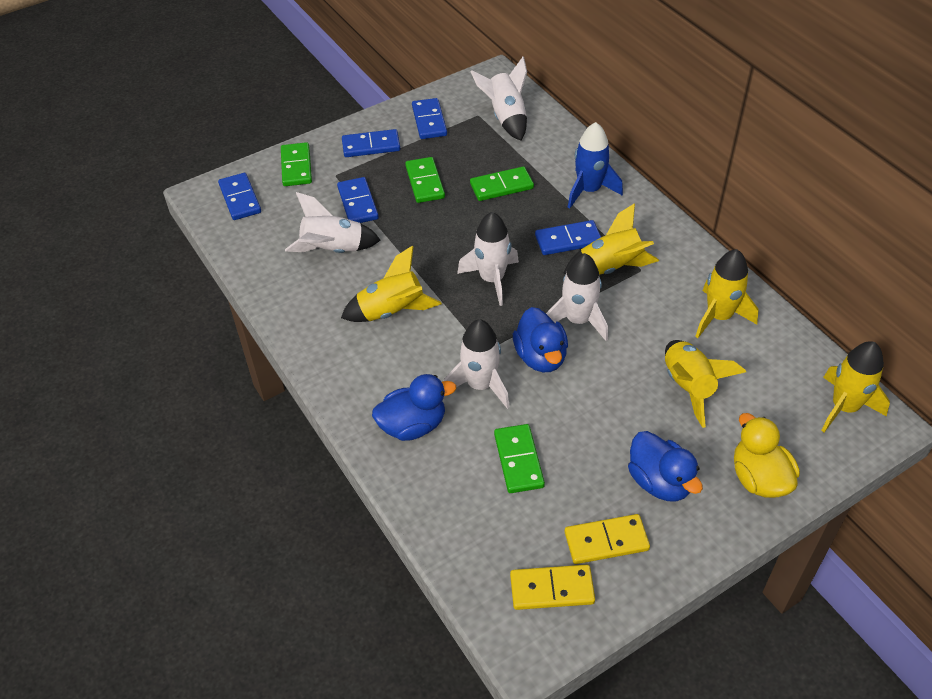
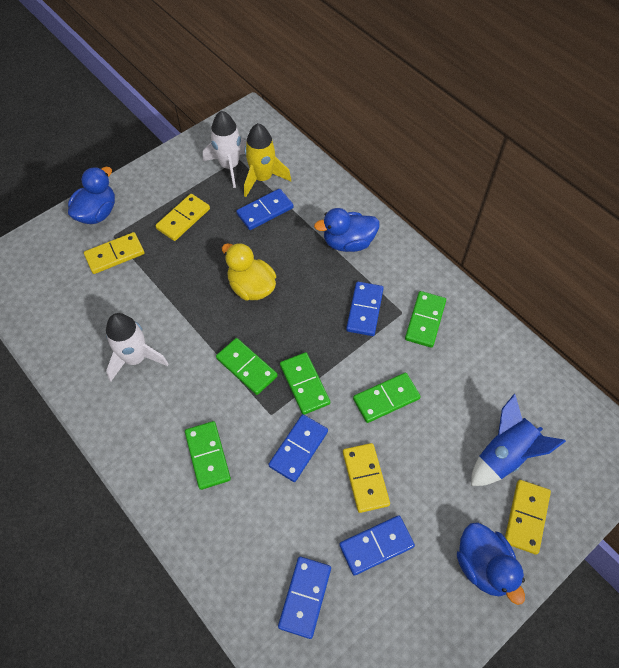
green domino: [281,142,312,186] [405,157,445,203] [470,166,534,201] [494,424,545,493] = 4 -> [185,421,231,490] [216,338,278,395] [280,352,330,415] [353,373,421,423] [405,291,446,348] = 5
white rocket: [285,192,381,253] [443,319,510,409] [457,212,519,306] [471,57,527,141] [546,253,608,341] = 5 -> [106,313,168,382] [203,110,247,188] = 2
yellow domino: [510,565,595,610] [565,514,650,564] = 2 -> [84,232,144,274] [155,194,210,241] [343,443,390,513] [505,480,551,555] = 4
yellow rocket: [341,245,442,322] [563,203,659,275] [665,340,746,428] [695,249,759,338] [821,341,890,432] = 5 -> [244,123,291,197] = 1

